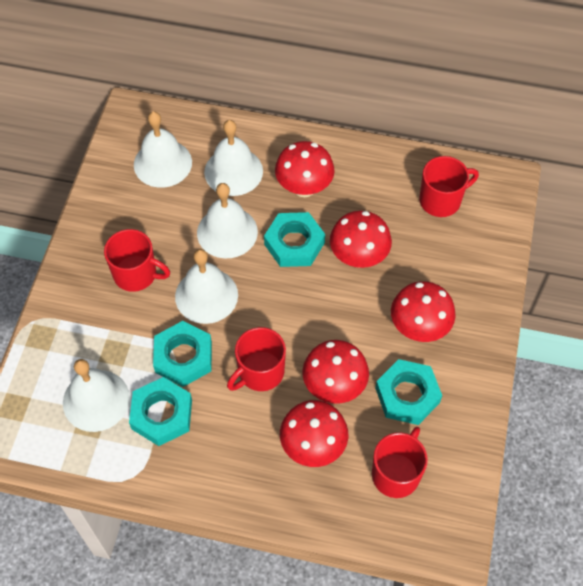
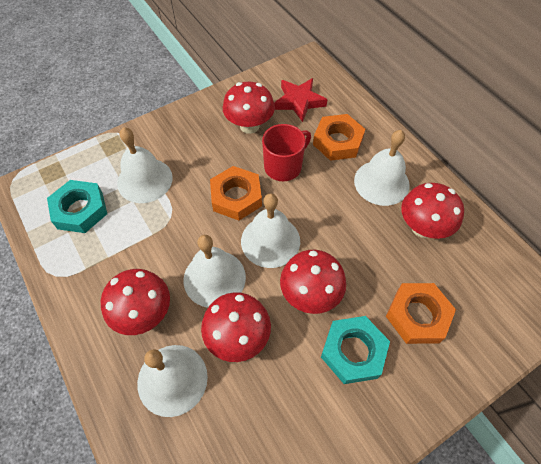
orange nut: none = 0 -> [210,166,262,221] [313,114,365,161] [386,283,456,344] = 3
red mug: [104,229,170,292] [227,327,286,391] [372,427,428,498] [419,156,479,217] = 4 -> [262,124,311,181] = 1
red star: none = 0 -> [274,78,328,122] = 1
turquoise nut: [129,377,192,446] [153,321,212,387] [264,212,325,267] [375,359,442,425] = 4 -> [47,180,107,233] [321,316,390,384] = 2

